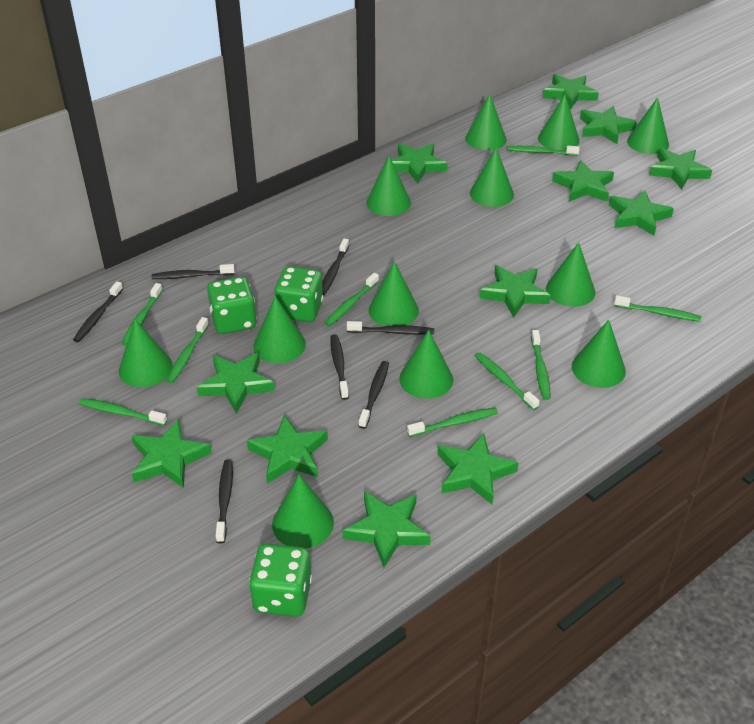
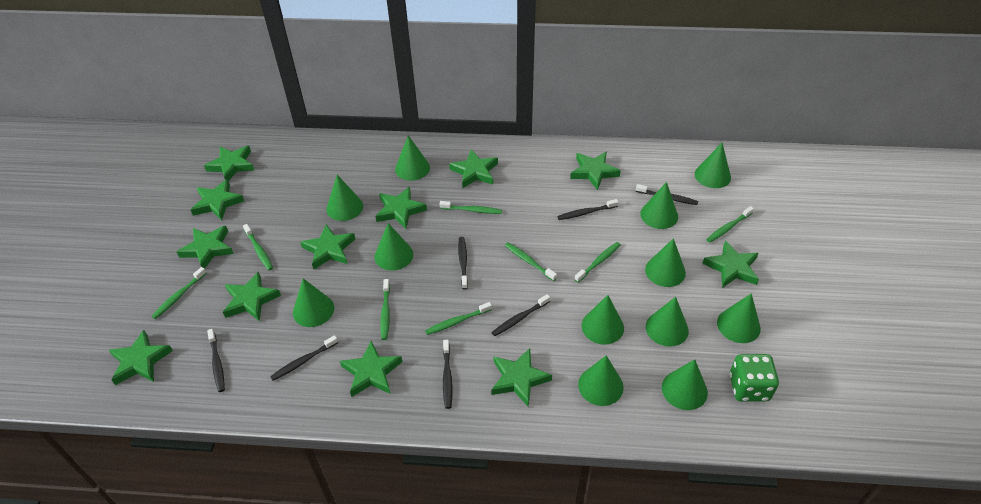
green dice: [207,276,257,334] [249,543,312,617] [274,266,323,322] = 3 -> [730,354,779,402] = 1
green toothbrush: [79,398,167,425] [121,283,163,346] [167,317,209,384] [324,273,379,326] [407,407,498,437] [475,352,539,410] [507,146,579,156] [531,330,551,400] [614,295,701,322] = 9 -> [151,267,207,319] [243,224,273,270] [380,279,390,340] [425,302,492,335] [440,201,502,214] [505,242,557,281] [574,242,621,282] [706,206,754,243] = 8

